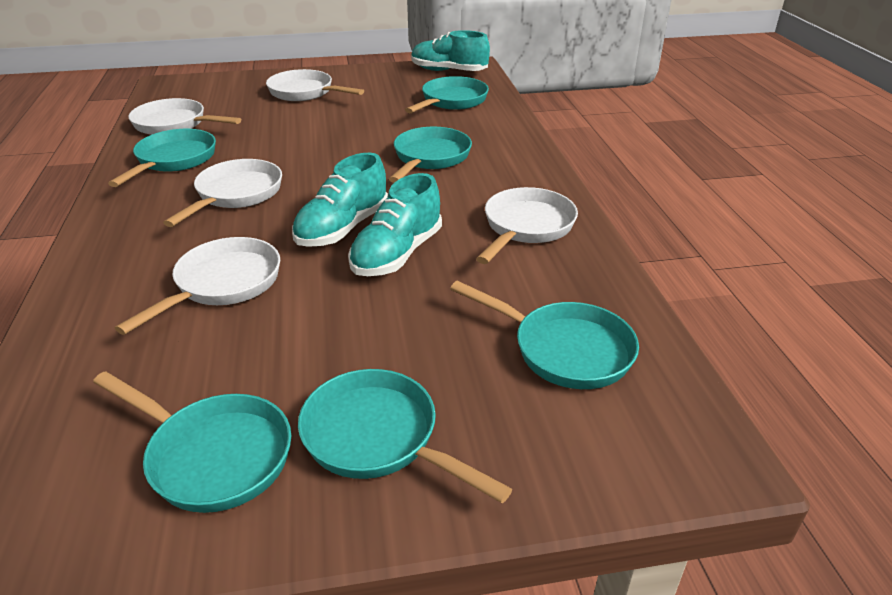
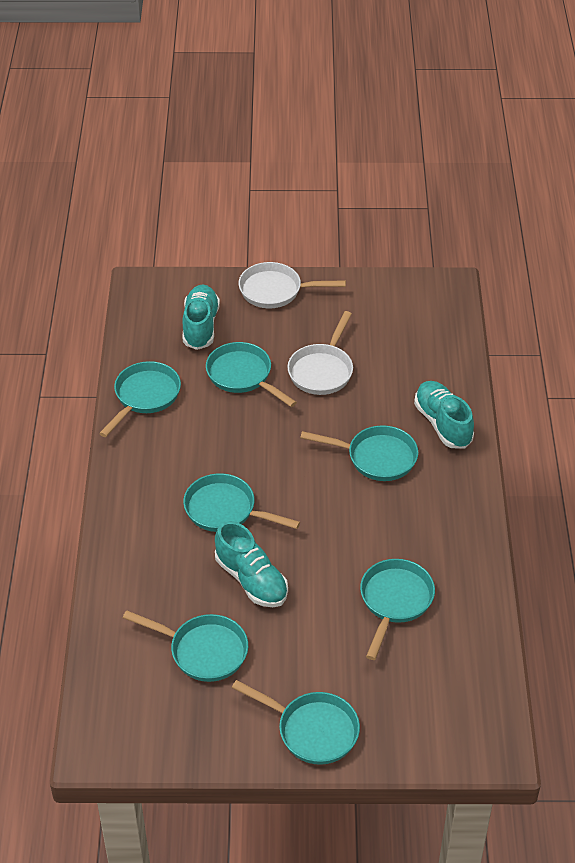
turquoise pan: [93,371,291,513] [108,129,216,187] [298,369,512,503] [389,127,472,183] [405,76,489,113] [450,281,639,389] = 6 -> [99,361,181,437] [123,610,248,682] [183,473,300,532] [206,342,297,407] [232,680,360,765] [300,425,418,481] [360,559,435,660] = 7
white pan: [115,237,280,335] [128,98,241,135] [163,159,282,227] [266,69,364,101] [476,187,578,264] = 5 -> [239,262,346,308] [287,311,353,395] = 2

